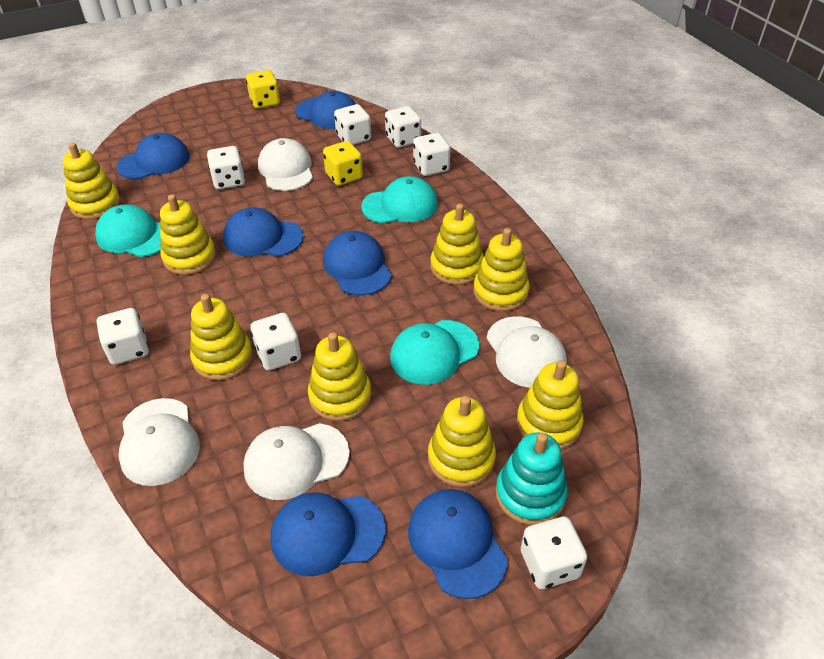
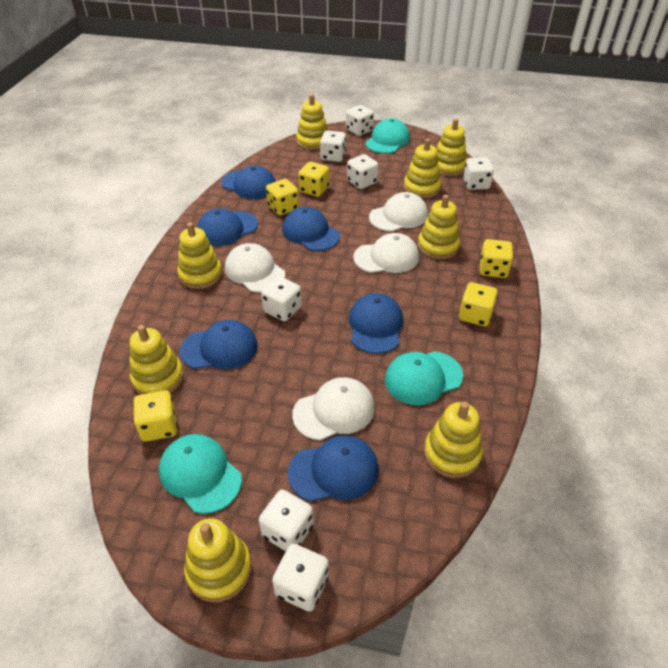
turquoise stacking toy: [496,432,567,525] = 1 -> none = 0
yellow dice: [246,70,280,109] [323,141,363,186] = 2 -> [133,390,178,442] [266,179,299,215] [298,162,329,197] [459,282,498,326] [480,239,513,278] = 5

